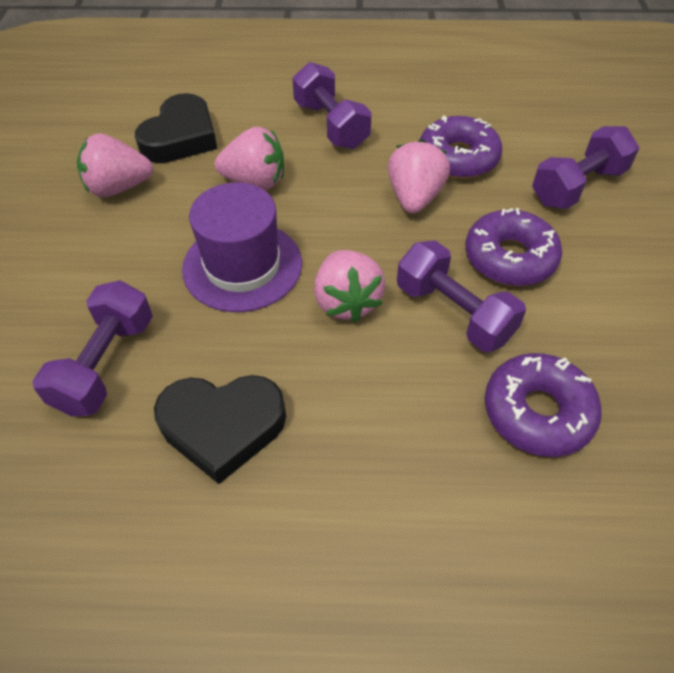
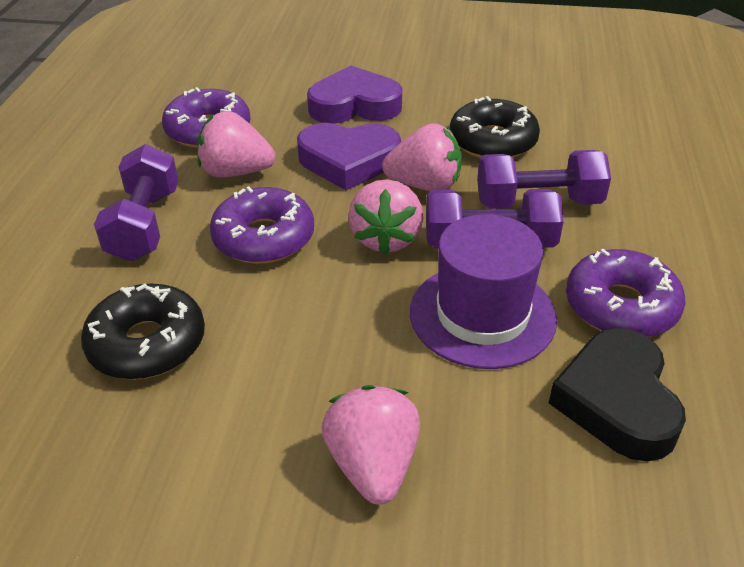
black donut: none = 0 -> [81,283,205,380] [450,96,540,158] = 2
black heart: [135,93,217,163] [154,375,286,484] = 2 -> [549,328,686,462] = 1
purple dumbbell: [32,280,153,416] [292,62,372,149] [397,240,526,352] [532,126,639,209] = 4 -> [94,144,178,261] [426,189,564,248] [477,150,611,209] = 3
purple heart: none = 0 -> [297,123,401,190] [307,65,402,124] = 2

